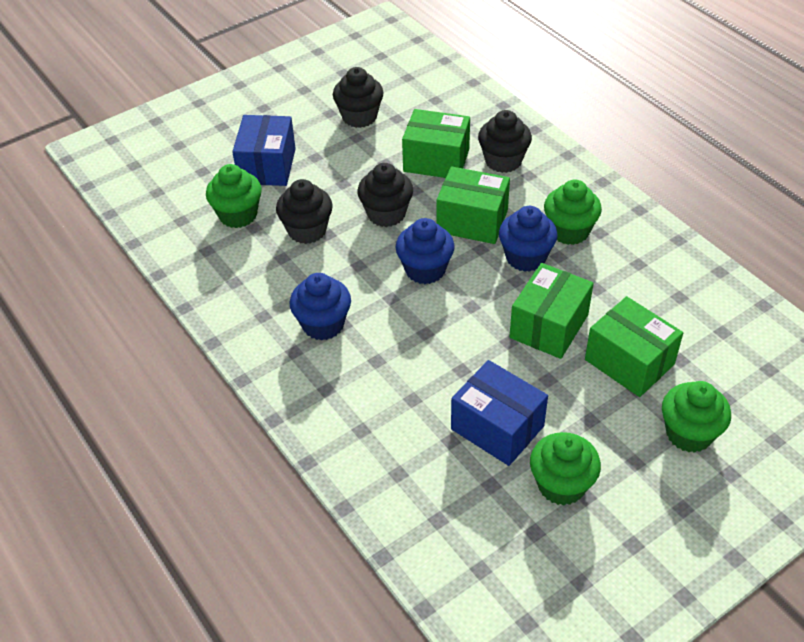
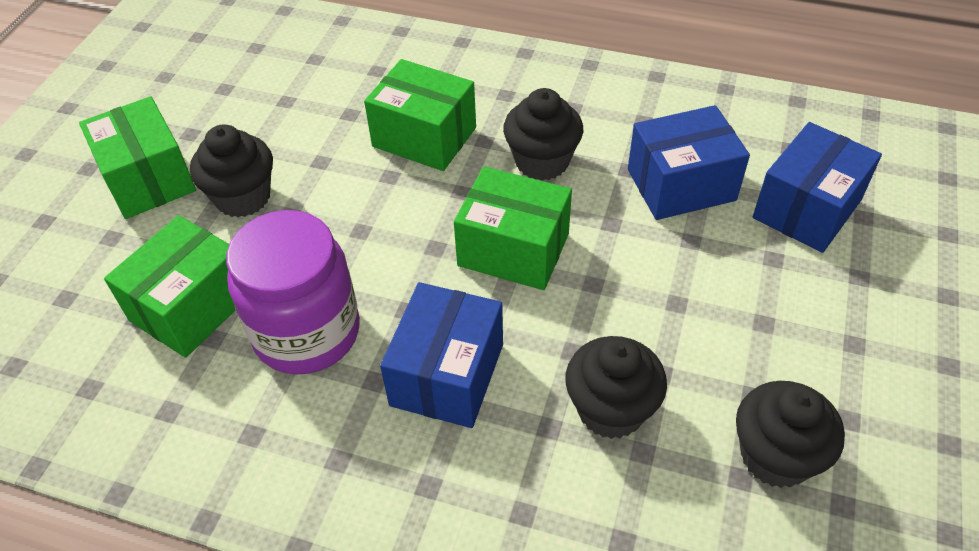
blue box: [232,115,296,186] [451,360,548,466] = 2 -> [380,282,503,428] [628,105,750,220] [753,122,882,253] = 3
blue cupcake: [290,273,351,341] [395,218,455,284] [499,206,558,272] = 3 -> none = 0
green cupcake: [206,164,262,228] [530,432,601,505] [544,179,602,245] [662,381,731,453] = 4 -> none = 0
purple jar: none = 0 -> [226,210,360,374] = 1

